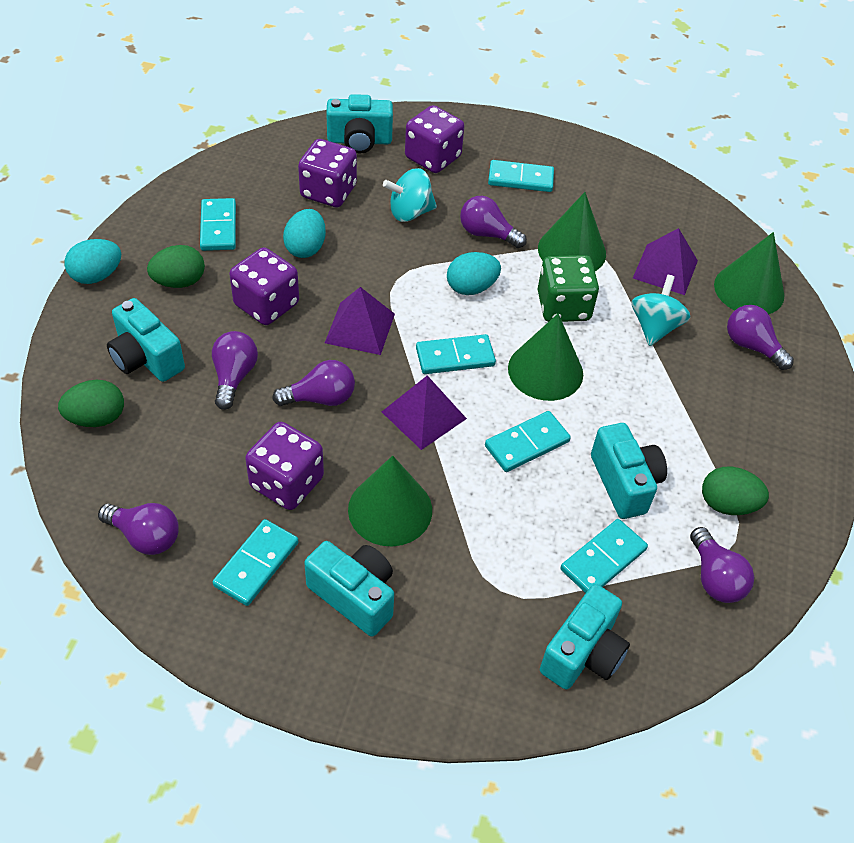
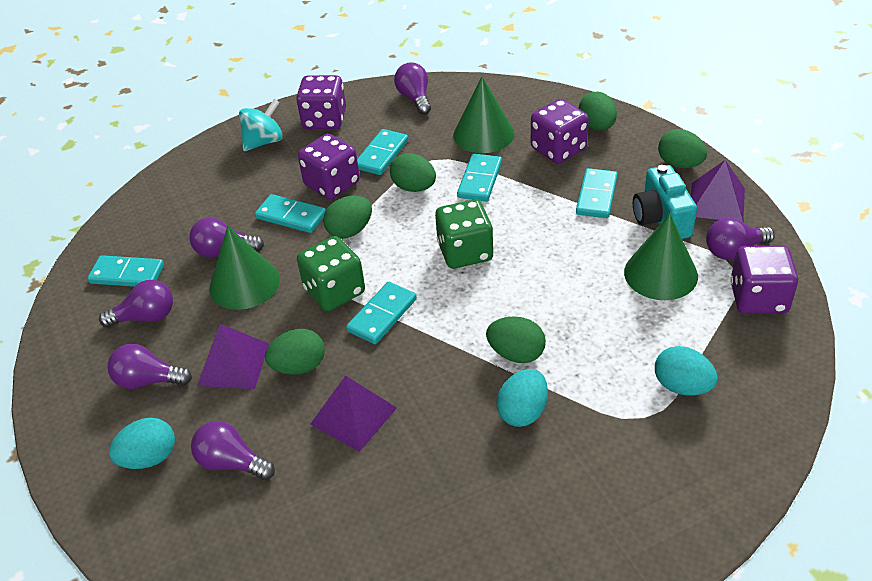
green cone: [348,455,432,546] [508,313,583,401] [538,192,606,271] [714,232,784,314] = 4 -> [209,226,280,310] [453,77,515,153] [624,214,698,300] = 3
green dice: [537,255,599,322] = 1 -> [297,236,365,311] [435,199,494,269] = 2
green egg: [58,380,124,427] [147,245,205,288] [702,466,769,515] = 3 -> [265,329,325,375] [323,196,372,239] [390,153,436,192] [486,316,546,363] [578,92,617,131] [658,129,707,168] = 6
turquoise camera: [107,298,185,382] [304,541,394,637] [326,94,393,154] [540,584,630,690] [591,423,667,519] = 5 -> [633,165,697,239] = 1
turquoise spinning top: [383,168,437,222] [631,275,691,346] = 2 -> [239,99,283,151] = 1

